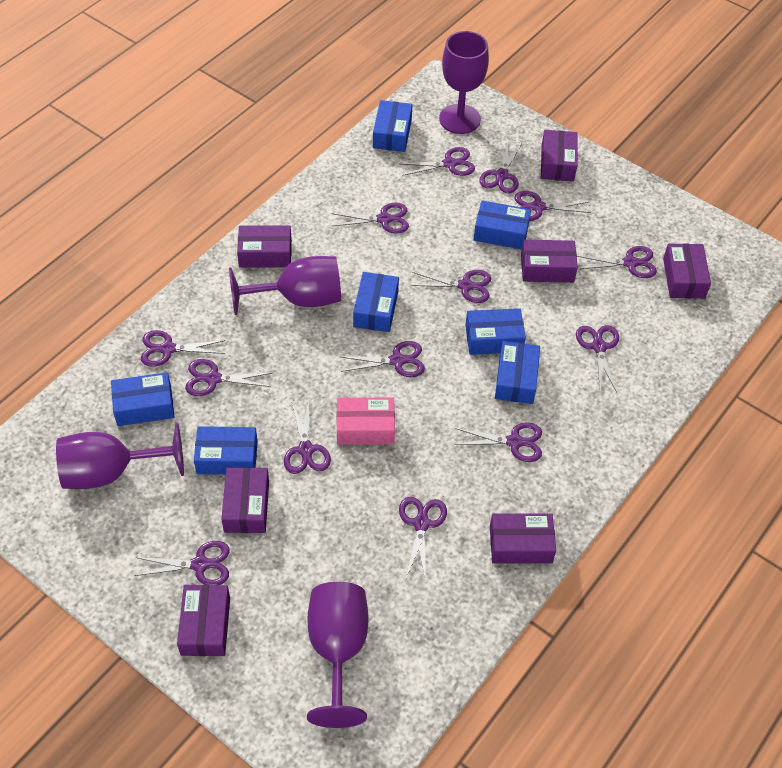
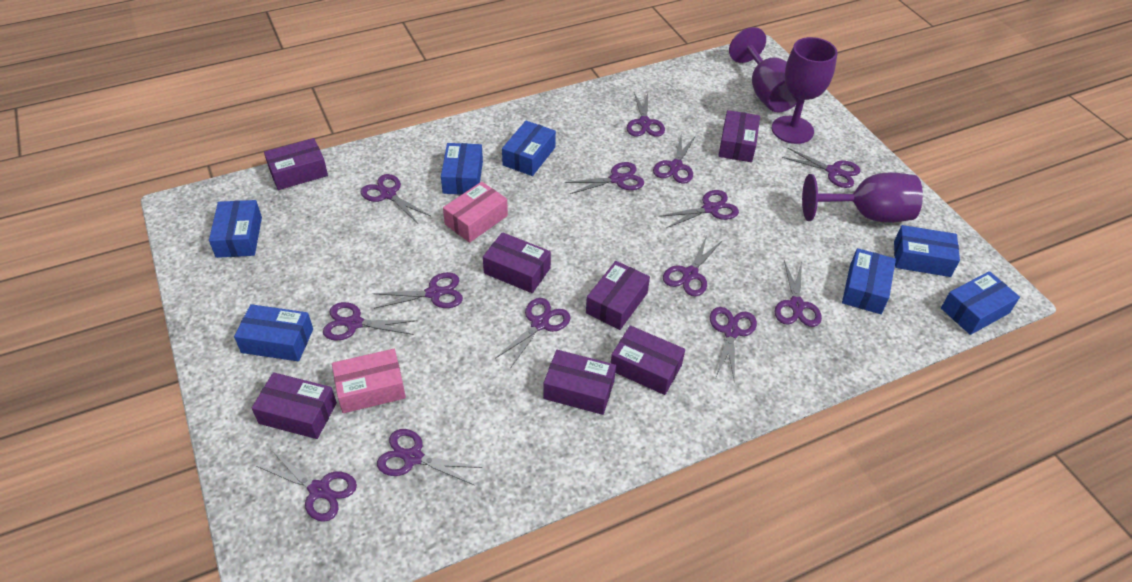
pink box: [337,398,395,445] = 1 -> [332,349,406,413] [443,182,508,243] = 2
purple goblet: [56,423,184,489] [229,256,341,315] [307,582,368,728] [439,31,489,134] = 4 -> [729,27,798,112] [772,37,837,144] [802,172,923,223] = 3

